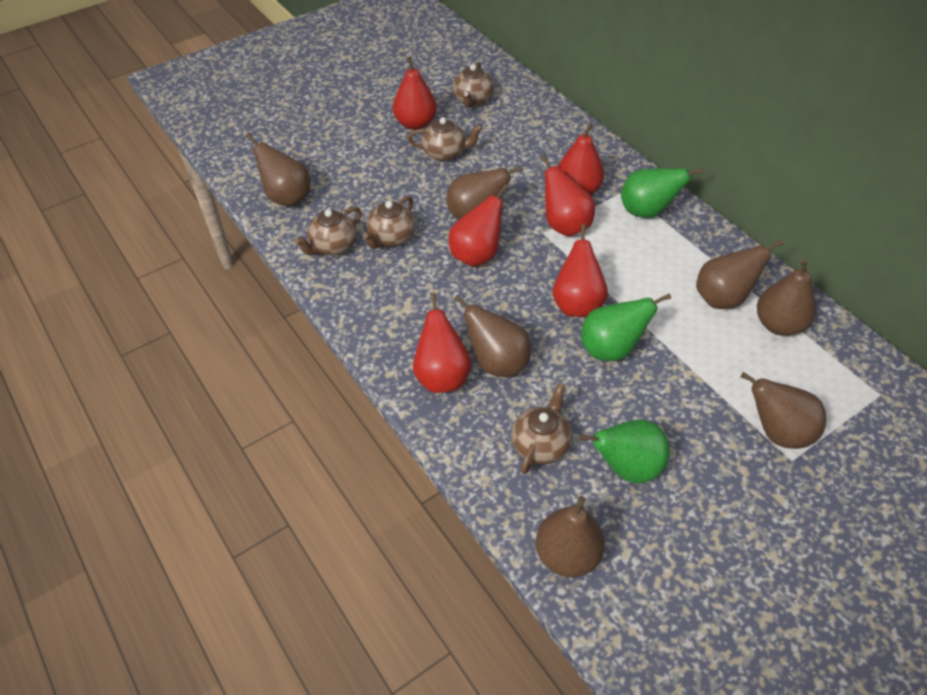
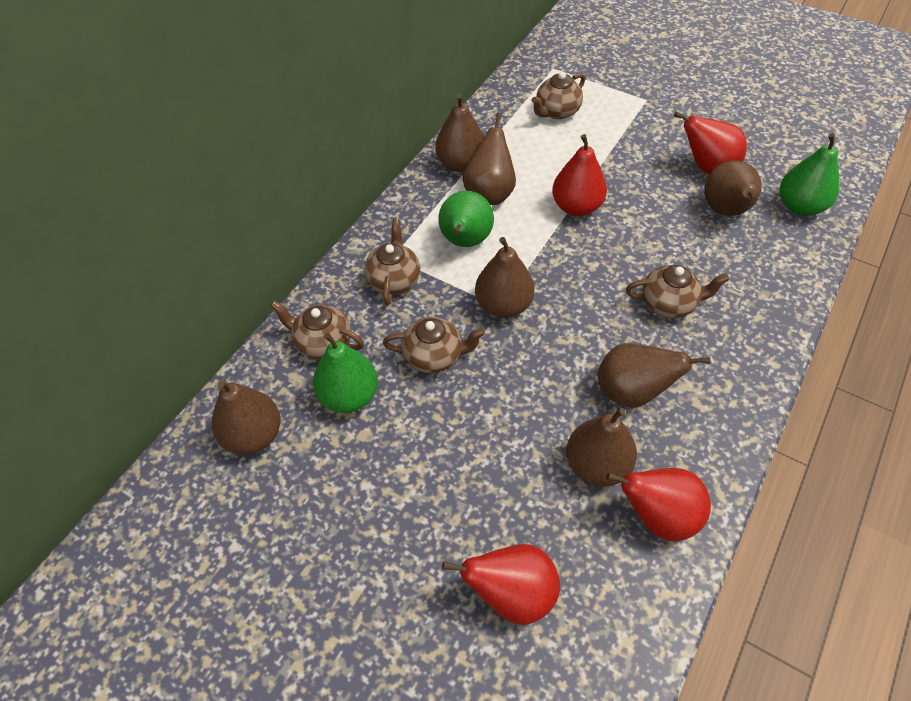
red pear: [393,57,437,130] [413,293,472,393] [449,184,509,267] [541,155,595,236] [553,224,608,317] [558,124,604,195] = 6 -> [442,544,560,625] [552,134,607,216] [606,468,711,541] [674,111,747,174] = 4

